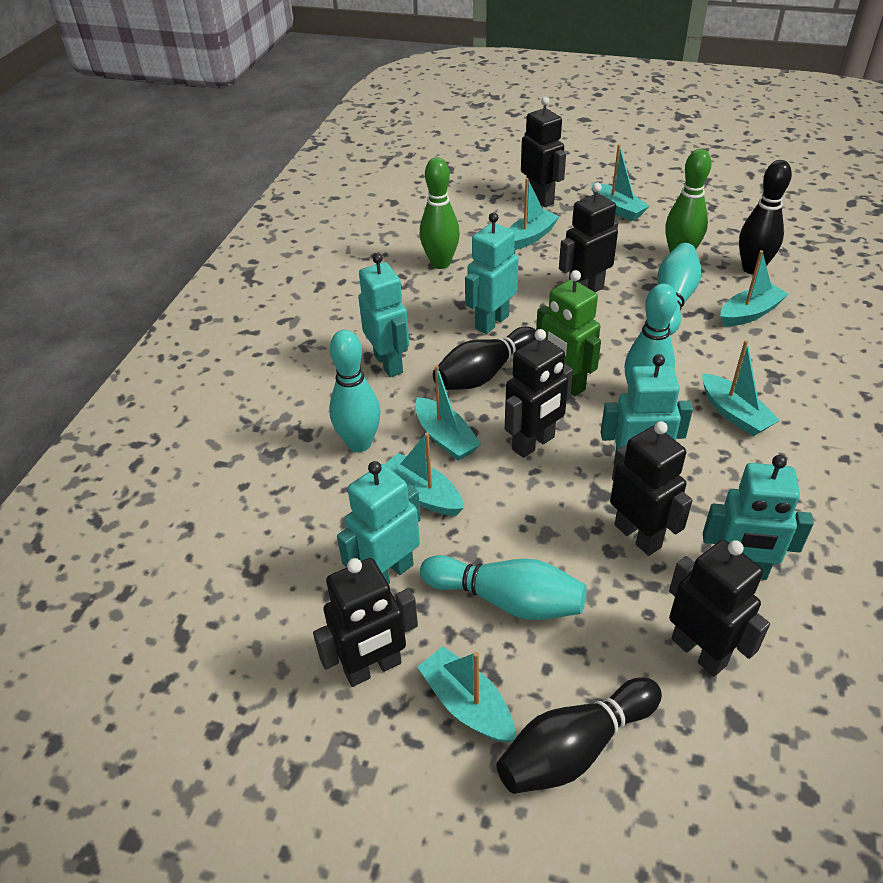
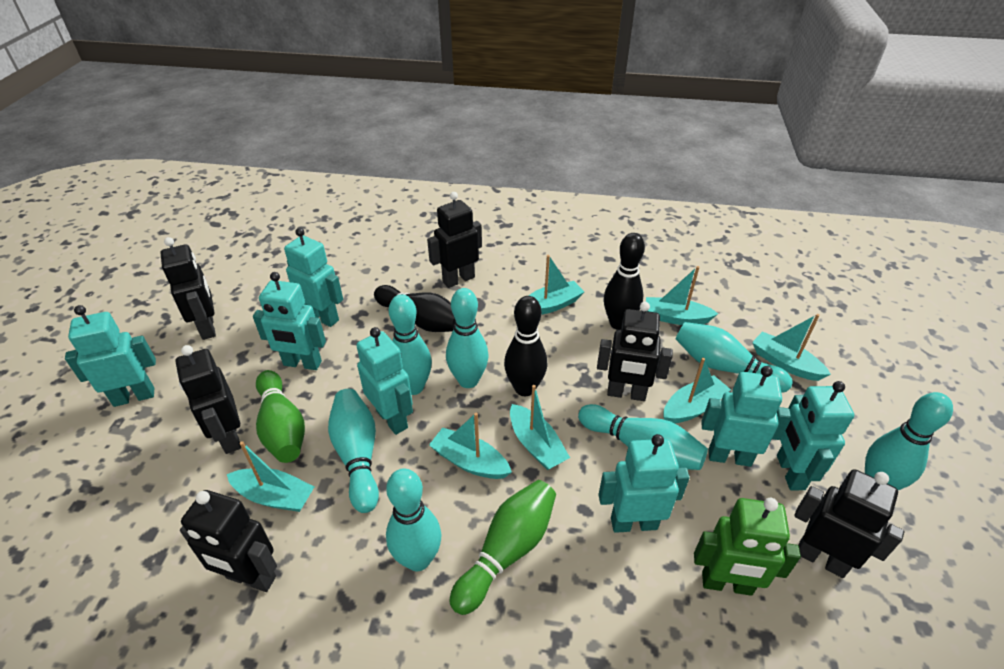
turquoise bowling pin: [329,330,381,452] [420,555,587,620] [625,284,677,385] [657,243,701,335] = 4 -> [328,389,379,513] [386,469,441,571] [389,294,432,395] [446,288,489,388] [578,404,708,470] [675,322,793,393] [865,392,953,490] = 7
turquoise robot: [337,461,421,584] [358,253,409,377] [465,212,518,334] [601,354,693,464] [703,455,814,580] = 5 -> [65,305,156,407] [253,272,326,370] [284,228,343,327] [356,327,413,435] [599,434,690,533] [701,366,791,467] [777,381,854,490] = 7

